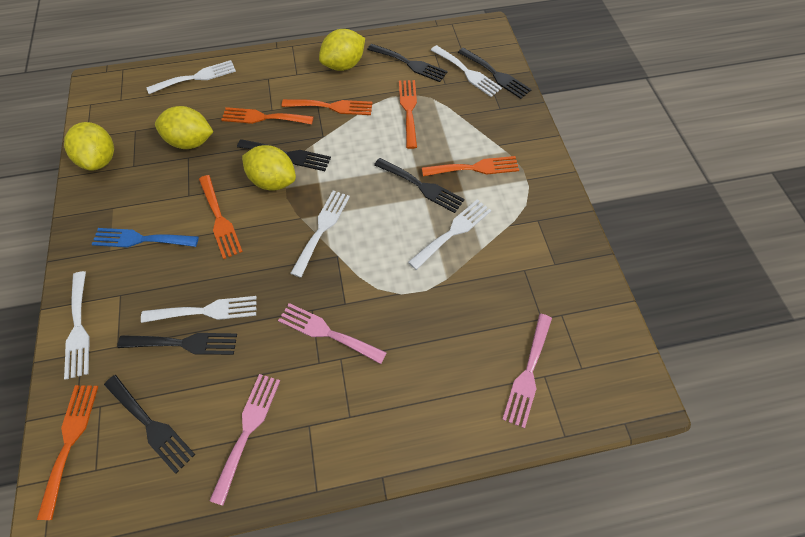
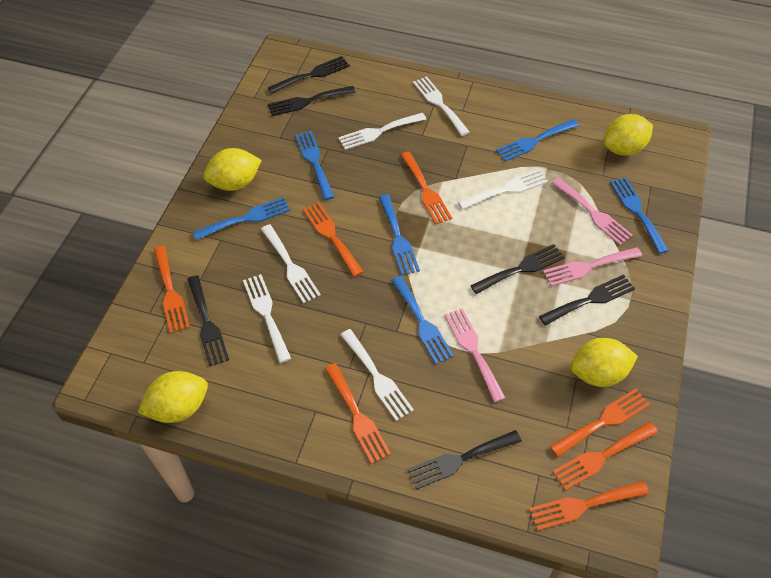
blue fork: [91,228,199,248] = 1 -> [193,197,290,240] [295,131,334,200] [379,194,420,275] [391,276,454,364] [496,119,579,162] [610,178,669,254] = 6
orange fork: [37,385,98,520] [199,175,243,259] [221,107,313,124] [282,99,372,115] [399,80,417,149] [422,156,519,176] = 6 -> [154,246,190,333] [303,202,364,277] [325,363,391,464] [401,151,452,224] [529,481,649,531] [550,389,650,457] [552,422,658,490] = 7

